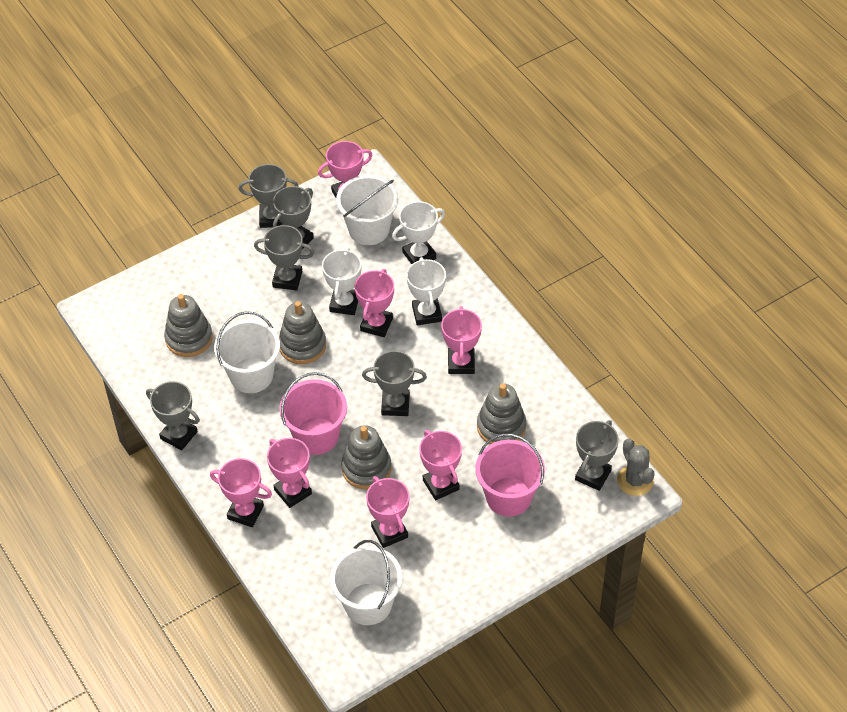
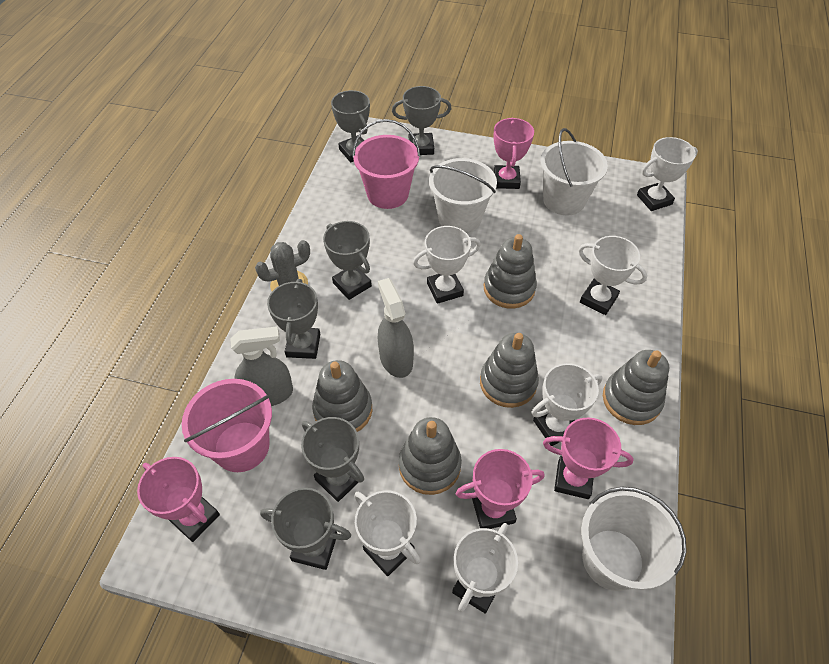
grey spray bottle: none = 0 -> [230,326,293,406] [378,278,414,378] = 2
grey stacking toy: [164,294,213,357] [279,301,326,364] [341,425,391,489] [477,383,526,444] = 4 -> [312,360,372,432] [399,417,462,495] [480,333,539,408] [484,234,537,308] [603,350,669,425] = 5
pink trophy: [210,458,272,527] [267,438,312,508] [318,141,372,197] [355,269,394,337] [366,476,410,548] [419,430,462,500] [441,306,482,374] = 7 -> [137,457,220,542] [456,449,544,529] [493,118,534,189] [543,417,634,499] = 4
white trophy: [322,248,361,315] [392,201,445,264] [406,257,446,325] = 3 -> [354,490,420,576] [413,226,481,304] [452,523,518,614] [531,363,602,446] [578,236,647,315] [637,137,698,211] = 6

